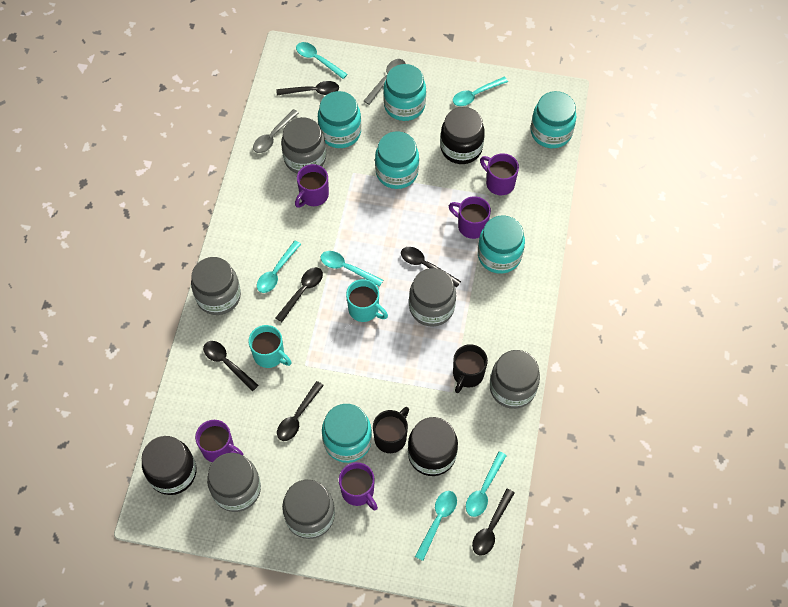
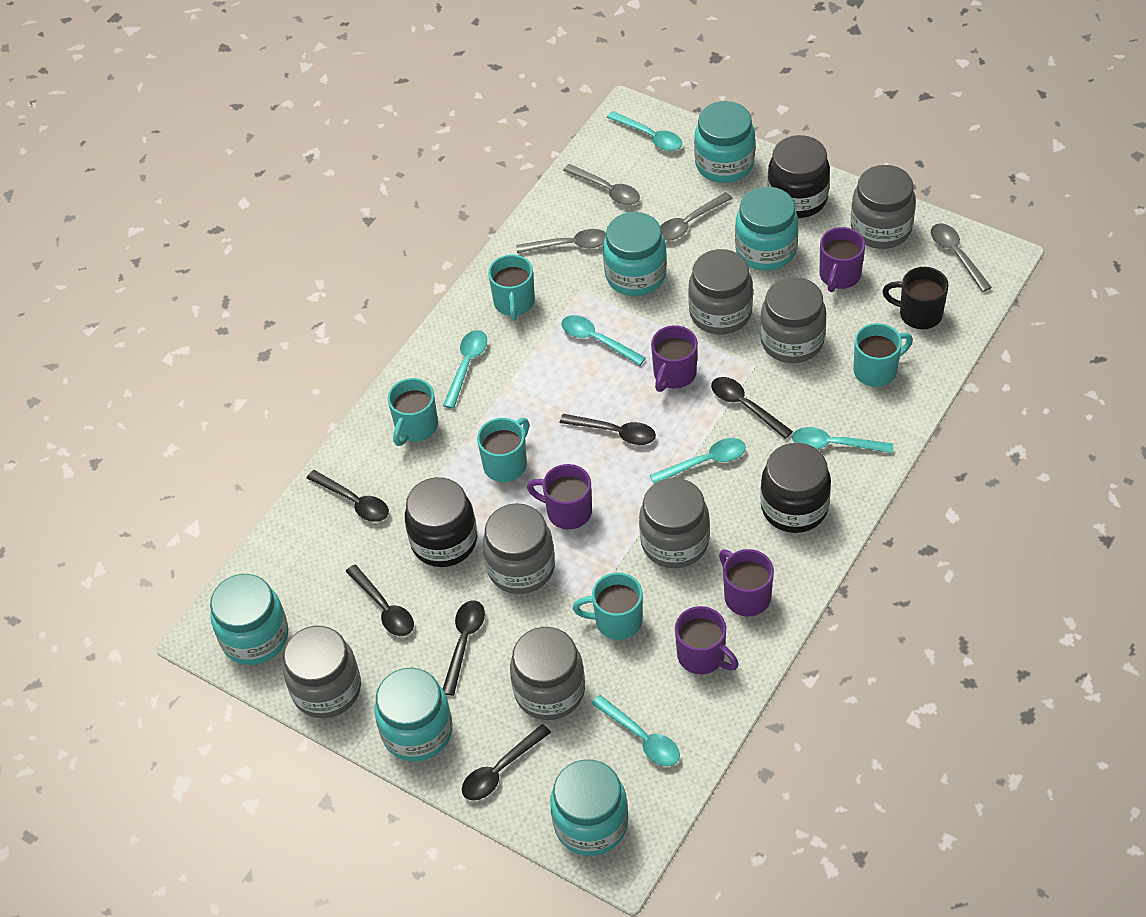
black mug: [373,407,409,453] [453,344,488,393] = 2 -> [882,267,949,329] = 1
grey jar: [191,257,241,315] [207,453,261,512] [281,117,326,174] [282,480,335,539] [409,268,456,327] [490,350,540,409] = 6 -> [283,626,361,718] [483,503,555,594] [510,627,585,720] [639,478,710,568] [688,249,753,335] [760,277,826,363] [851,165,916,249] = 7
grey spoon: [253,109,299,153] [364,59,406,105] = 2 -> [516,229,606,253] [563,164,640,205] [660,192,733,241] [931,223,992,292] = 4
turquoise mug: [248,325,292,368] [346,279,388,322] = 2 -> [388,378,438,446] [477,418,529,482] [488,255,535,321] [573,572,643,640] [854,323,913,387] = 5

